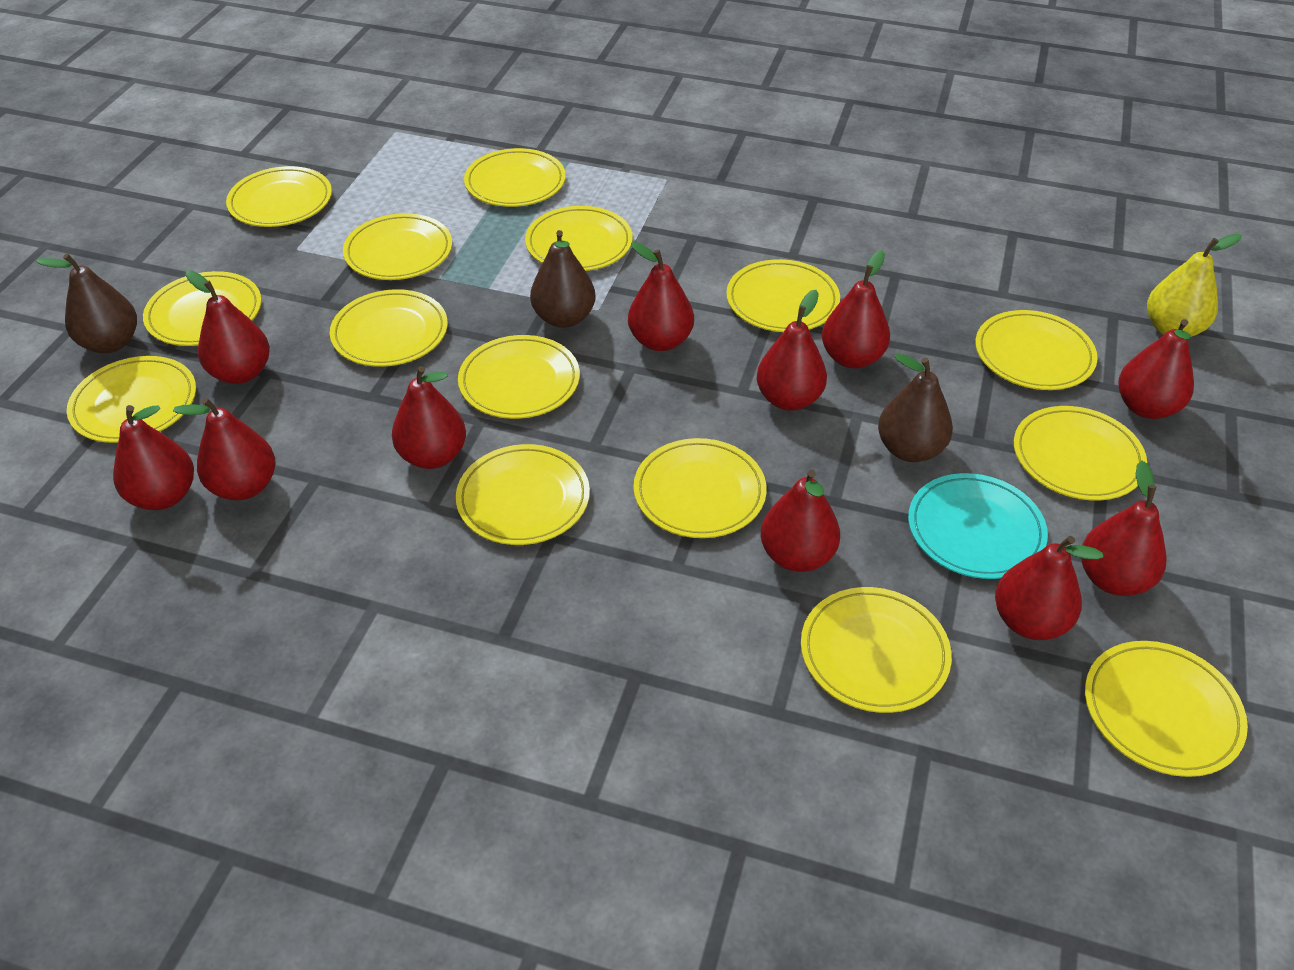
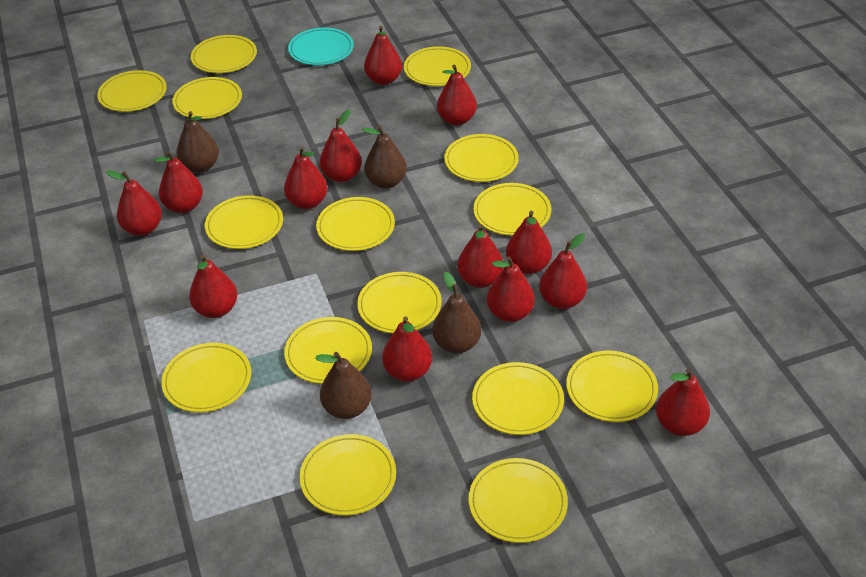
brown pear: [36,253,137,353] [530,230,595,328] [878,353,953,462] = 3 -> [177,111,219,173] [315,352,372,419] [362,126,407,188] [432,272,481,353] = 4
red pear: [113,405,194,510] [173,397,275,500] [185,270,270,384] [392,366,466,469] [628,242,694,351] [757,290,827,411] [761,470,840,572] [822,250,890,368] [995,536,1103,640] [1081,461,1167,596] [1118,319,1194,419] = 11 -> [106,170,162,236] [154,151,203,213] [189,254,237,318] [284,147,328,209] [319,109,362,182] [364,26,402,85] [382,316,432,381] [437,65,477,125] [457,224,504,288] [487,256,535,322] [506,211,552,274] [539,233,587,309] [656,368,710,436] = 13
yellow pear: [1147,234,1242,337] = 1 -> none = 0

